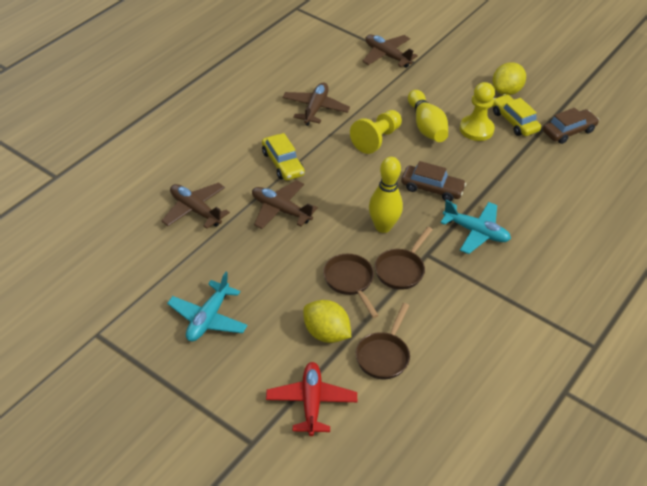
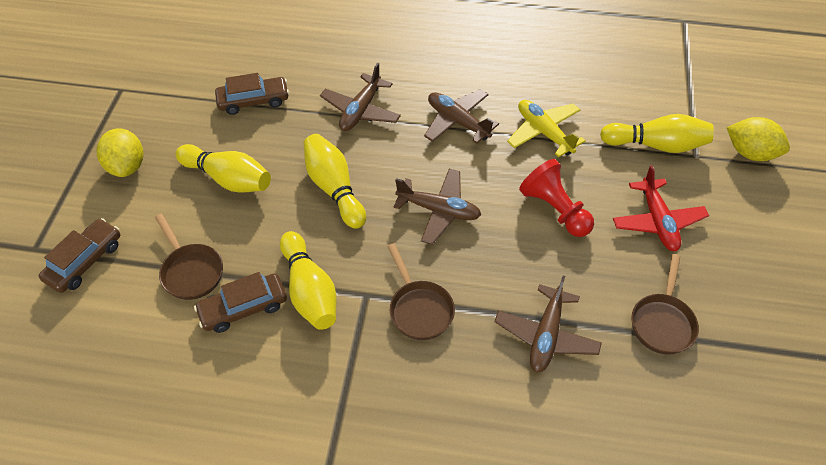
brown car: [401,161,466,201] [543,108,599,144] = 2 -> [39,218,120,293] [194,272,287,333] [215,73,289,115] = 3
red pawn: none = 0 -> [519,159,594,237] = 1
turquoise plane: [167,272,248,341] [440,200,511,254] = 2 -> none = 0
yellow bowling pin: [369,157,403,233] [408,90,448,142] = 2 -> [175,144,271,193] [280,231,337,330] [303,134,366,229] [600,114,714,153] = 4
yellow car: [262,133,305,181] [493,94,541,136] = 2 -> none = 0
yellow pawn: [350,110,402,154] [460,82,495,141] = 2 -> none = 0
yellow plane: none = 0 -> [507,100,586,157] = 1

